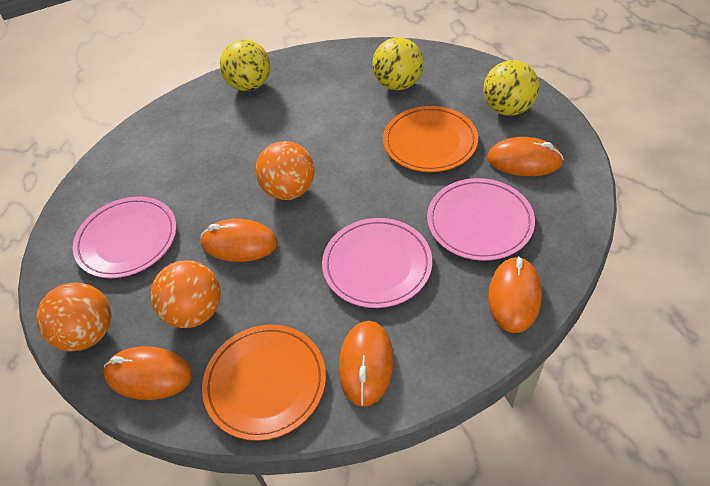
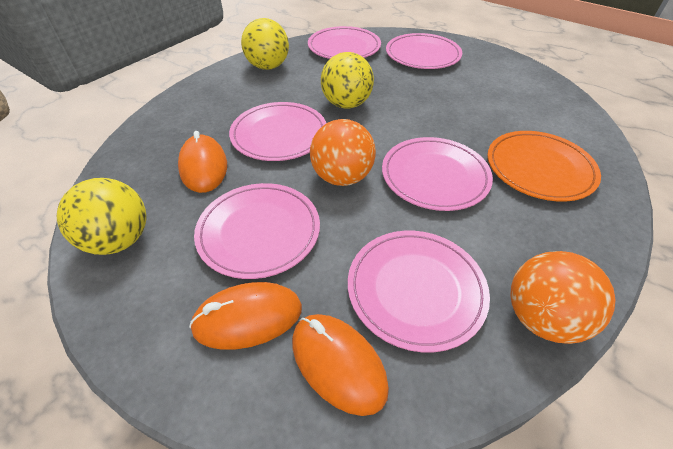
orange ball: [36,282,111,351] [150,260,221,328] [256,141,315,200] = 3 -> [310,119,376,186] [510,251,616,344] = 2
orange mouse: [104,346,192,400] [200,219,278,262] [339,321,394,407] [487,137,564,176] [489,256,542,333] = 5 -> [178,131,227,193] [189,282,302,350] [292,314,389,416] = 3
orange plate: [202,325,326,441] [383,106,478,172] = 2 -> [487,131,601,201] = 1
pink plate: [73,196,177,278] [322,218,432,308] [427,178,535,261] = 3 -> [194,183,320,279] [229,102,326,161] [308,26,381,59] [348,231,490,352] [382,137,493,211] [386,33,463,69] = 6

